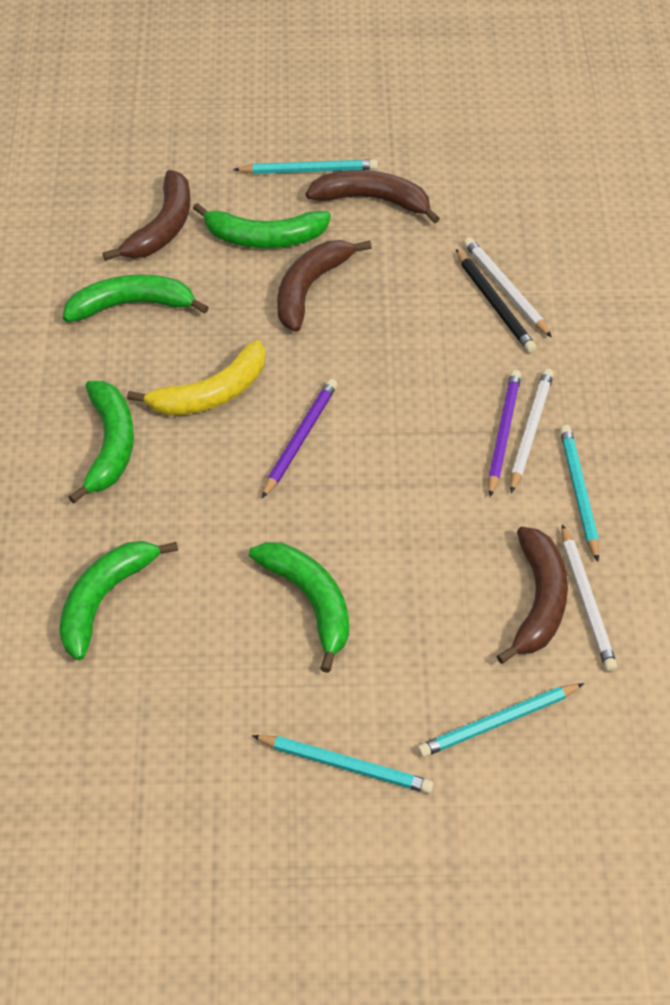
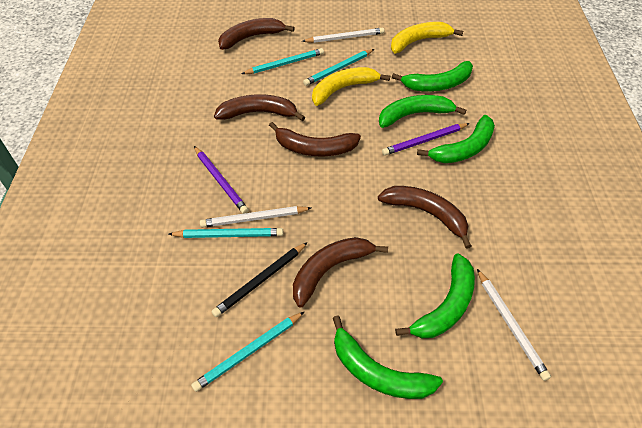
brown banana: [103,170,191,261] [277,240,372,332] [306,170,440,224] [497,527,568,664] = 4 -> [214,94,305,121] [218,18,295,50] [269,122,361,156] [293,237,388,307] [378,186,471,249] = 5
yellow banana: [127,340,265,416] = 1 -> [312,67,390,106] [391,22,463,53] = 2

